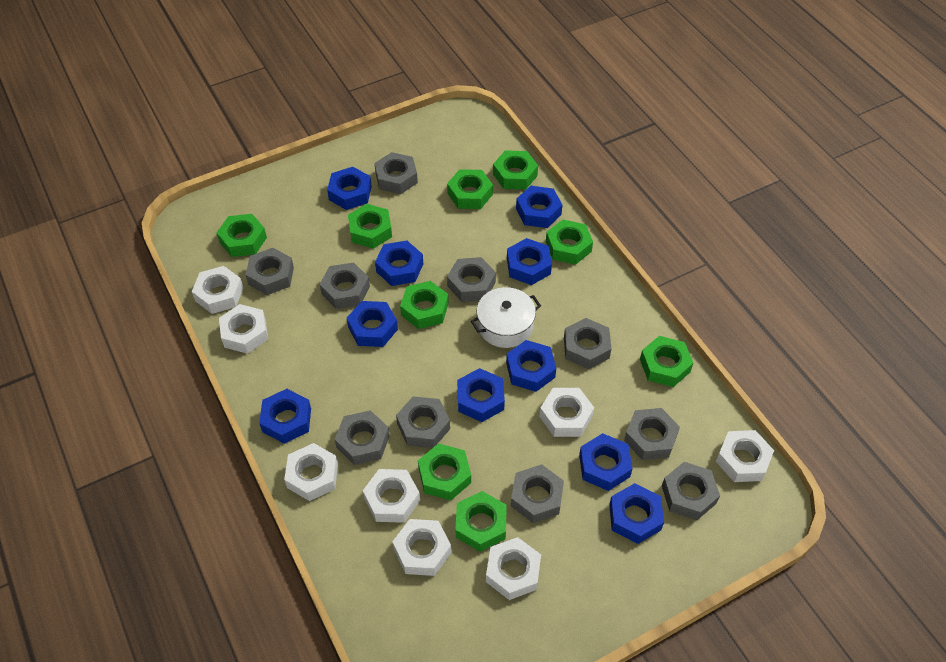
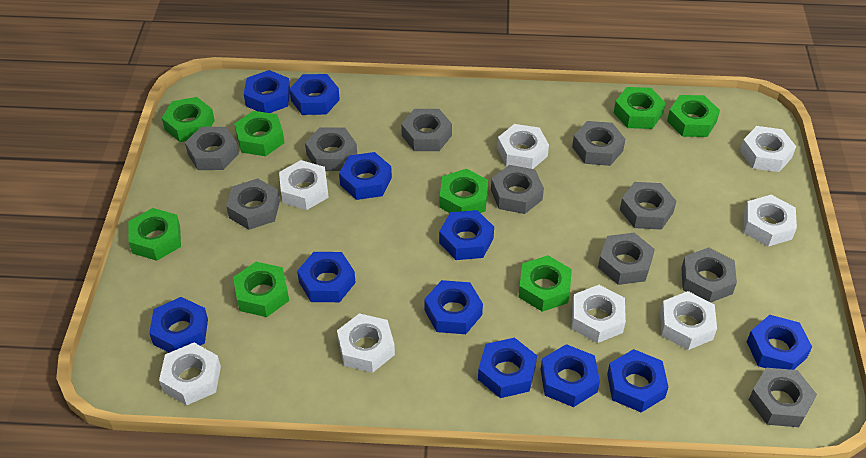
blue nut: [259,389,311,444] [327,167,372,210] [347,301,398,347] [375,241,423,286] [457,368,505,422] [506,340,556,392] [507,238,552,285] [516,186,562,228] [579,433,633,491] [609,483,664,544] = 10 -> [149,297,208,353] [244,70,290,113] [289,74,340,115] [297,252,356,302] [339,152,392,200] [424,280,483,334] [439,210,494,260] [478,337,537,398] [541,344,600,407] [607,349,668,413] [747,315,812,370] = 11
green nut: [217,214,267,257] [348,204,392,249] [400,281,449,329] [418,443,471,500] [447,169,493,209] [455,491,507,552] [493,150,538,190] [546,220,593,265] [640,336,693,387] = 9 -> [129,208,181,261] [162,97,215,142] [233,262,289,317] [234,111,284,156] [440,169,488,213] [519,255,572,312] [614,87,666,129] [667,95,720,137] = 8
white pot: [471,287,541,348] = 1 -> none = 0

